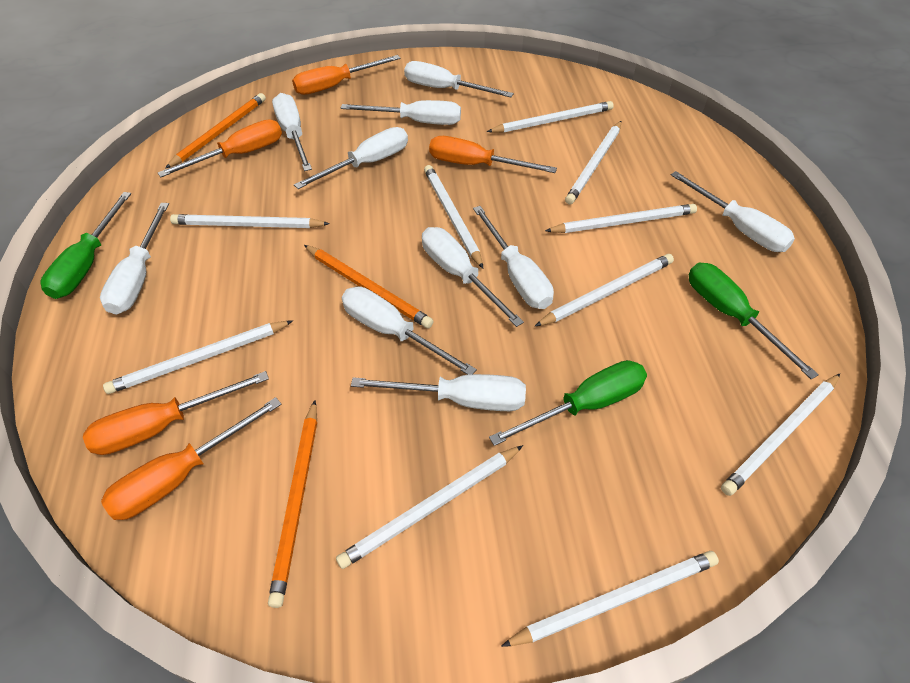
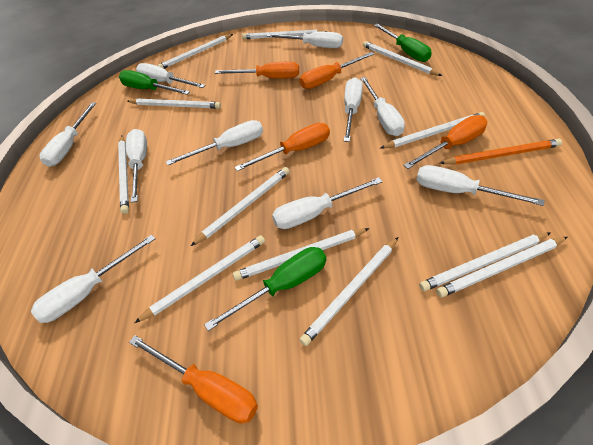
orange pencil: [165,93,266,169] [268,400,317,608] [304,245,434,328] = 3 -> [440,139,562,165] = 1
white pencil: [103,320,293,394] [170,214,330,228] [336,445,523,569] [424,165,483,268] [487,101,614,133] [501,551,719,647] [535,254,674,326] [545,204,697,233] [565,121,621,205] [721,374,840,496] = 10 -> [118,136,129,214] [127,98,221,109] [134,235,265,323] [157,34,233,69] [191,167,290,246] [233,228,370,281] [242,29,328,39] [299,237,398,346] [363,41,442,76] [380,112,485,149] [419,232,551,291] [436,237,568,298] = 12

